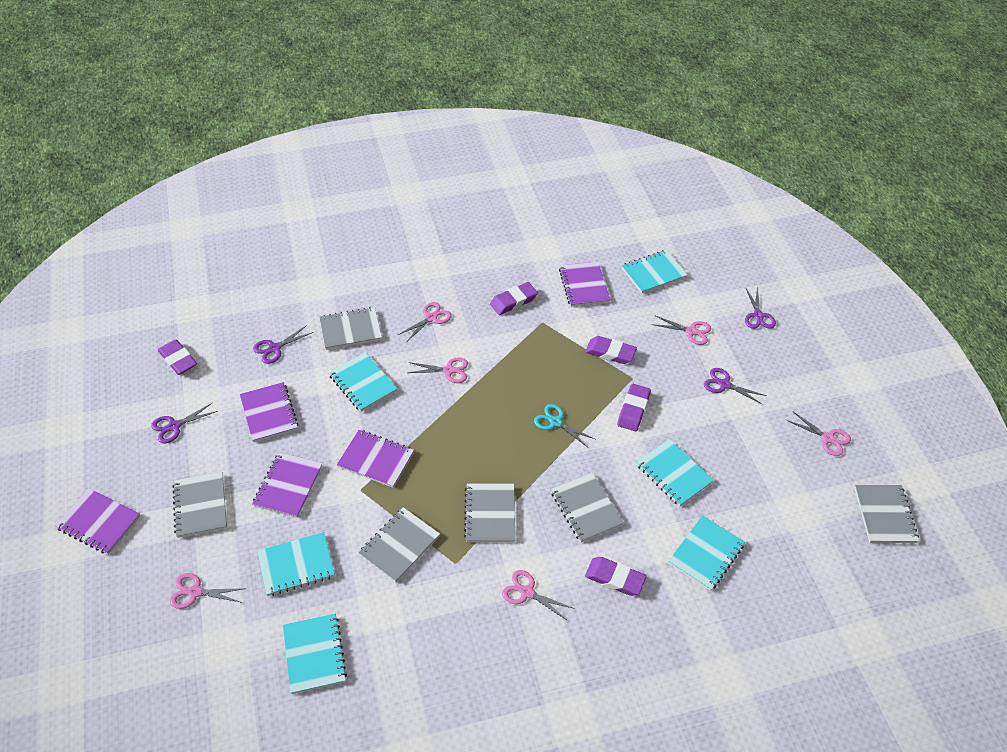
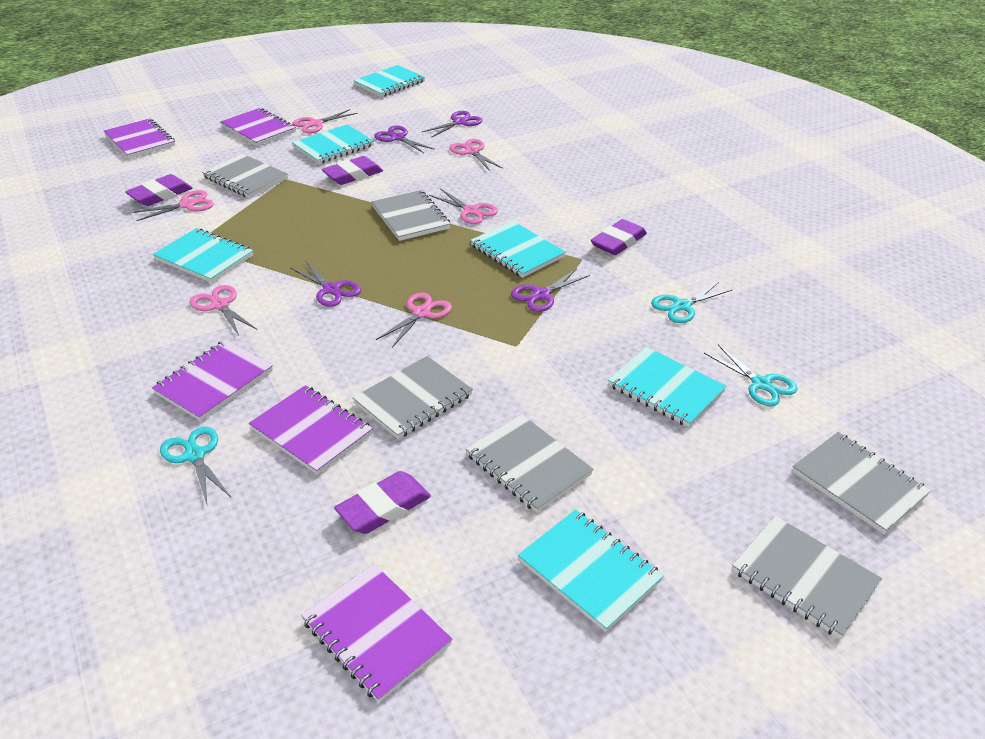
purple eraser: [158,339,197,375] [490,282,538,315] [585,336,637,364] [585,557,646,596] [617,384,651,431] = 5 -> [125,174,193,206] [322,156,383,185] [334,471,431,534] [591,219,647,255] = 4
turquoise scissors: [534,404,595,447] = 1 -> [160,427,231,504] [651,282,732,323] [704,345,798,406] = 3

